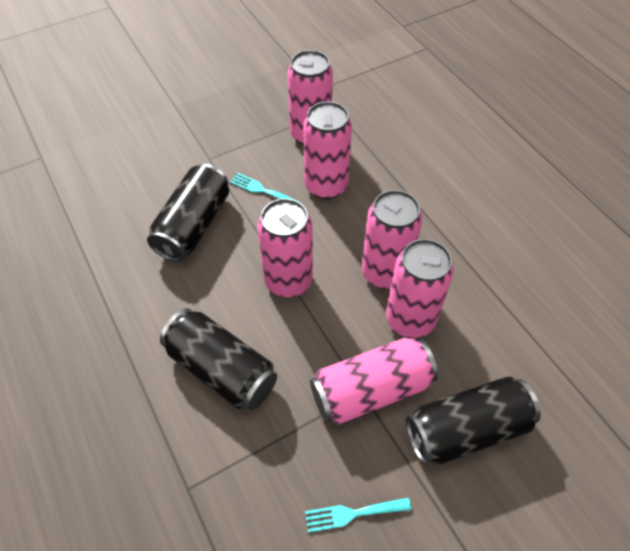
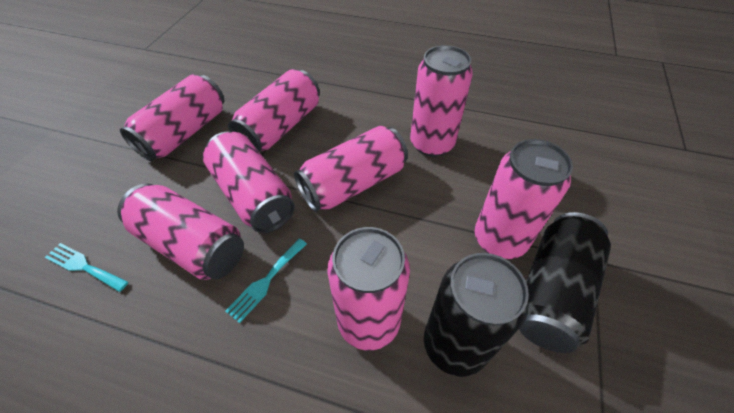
black can: [147,164,229,262] [160,308,277,410] [406,376,541,465] = 3 -> [424,253,529,377] [519,212,611,353] = 2
pink can: [257,199,313,297] [288,50,333,145] [303,101,352,199] [310,337,438,425] [362,190,422,289] [386,239,454,338] = 6 -> [117,183,244,280] [120,74,224,161] [203,131,295,233] [228,69,320,152] [294,126,408,212] [327,227,410,350] [410,45,473,157] [474,139,573,259] = 8

